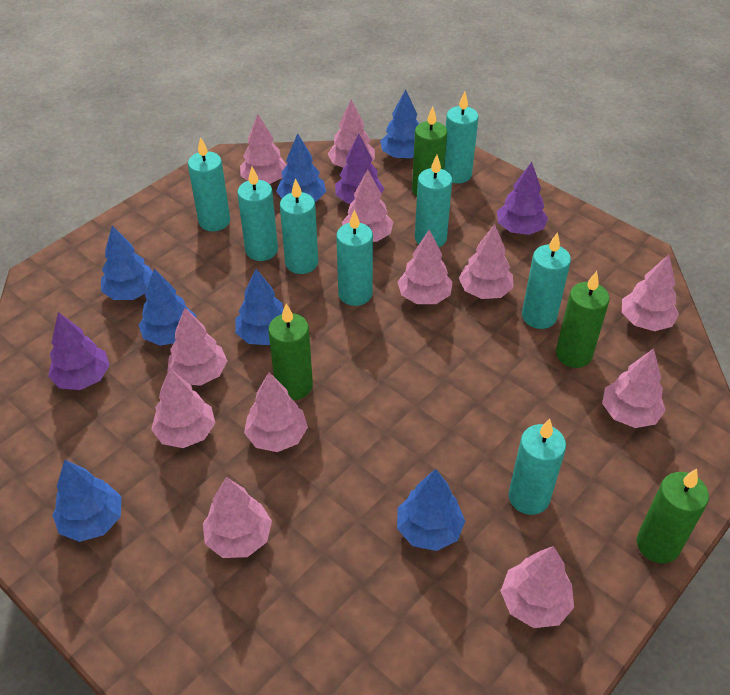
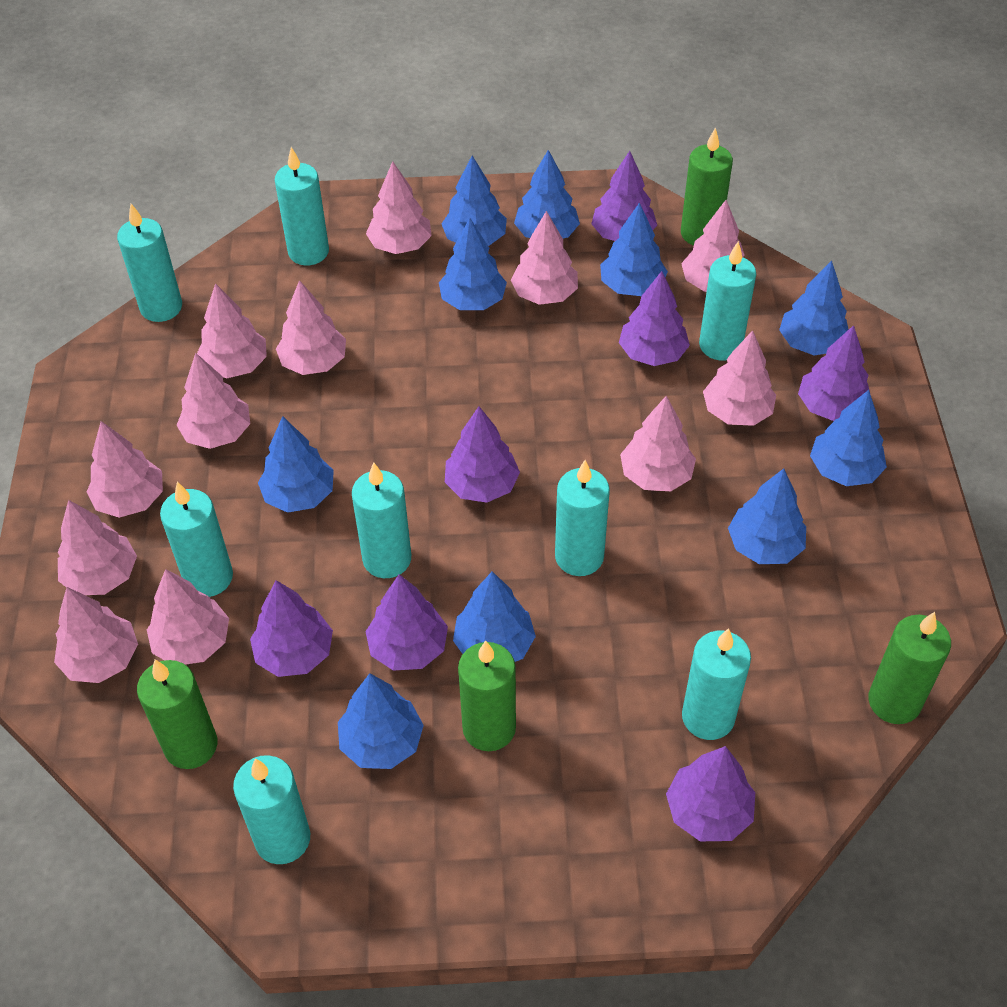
blue tree: [52,460,122,542] [101,226,153,300] [139,268,196,346] [235,269,284,345] [276,133,326,202] [380,89,419,159] [397,469,465,551] = 7 -> [258,416,334,513] [338,673,424,769] [439,218,507,310] [442,156,507,246] [453,571,536,662] [514,150,580,239] [600,202,668,296] [728,468,806,564] [779,260,849,355] [810,390,887,486] = 10
purple tree: [48,312,110,390] [335,134,384,204] [497,162,548,235] = 3 -> [250,580,333,677] [365,574,448,671] [445,406,520,503] [591,151,657,241] [619,271,690,366] [666,746,755,841] [798,325,870,421] = 7

